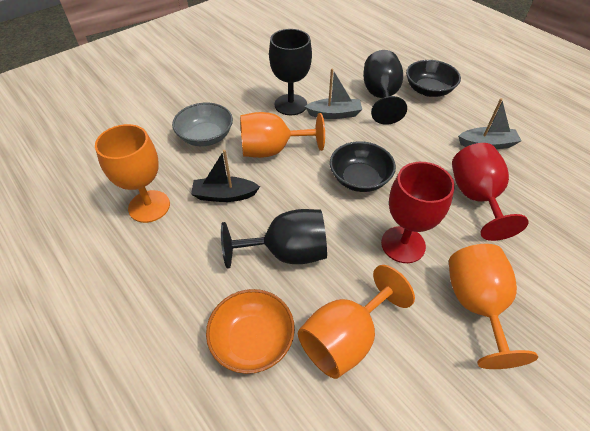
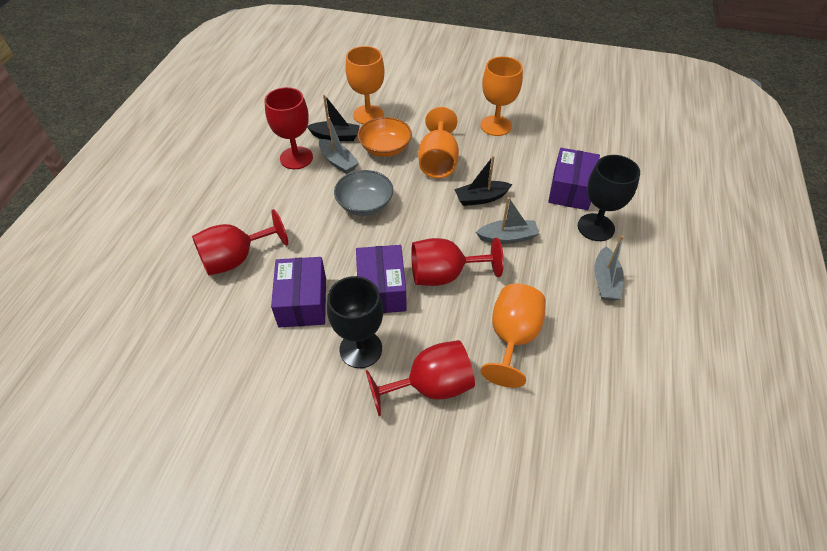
black boat: [191,150,260,202] = 1 -> [307,94,360,141] [454,156,513,206] = 2
black bowl: [330,141,396,192] [406,60,461,97] = 2 -> none = 0
black goblet: [221,209,327,269] [269,29,312,115] [363,50,407,125] = 3 -> [327,276,383,368] [578,155,640,241] = 2
grey boat: [305,68,362,119] [458,98,522,149] = 2 -> [319,117,359,174] [476,197,539,244] [594,235,624,301] = 3
purple box: none = 0 -> [271,257,326,328] [356,245,407,313] [548,148,600,210] = 3
red goblet: [381,162,455,263] [452,143,529,241] = 2 -> [192,209,288,276] [265,87,313,169] [366,340,475,416] [411,238,504,286] = 4

